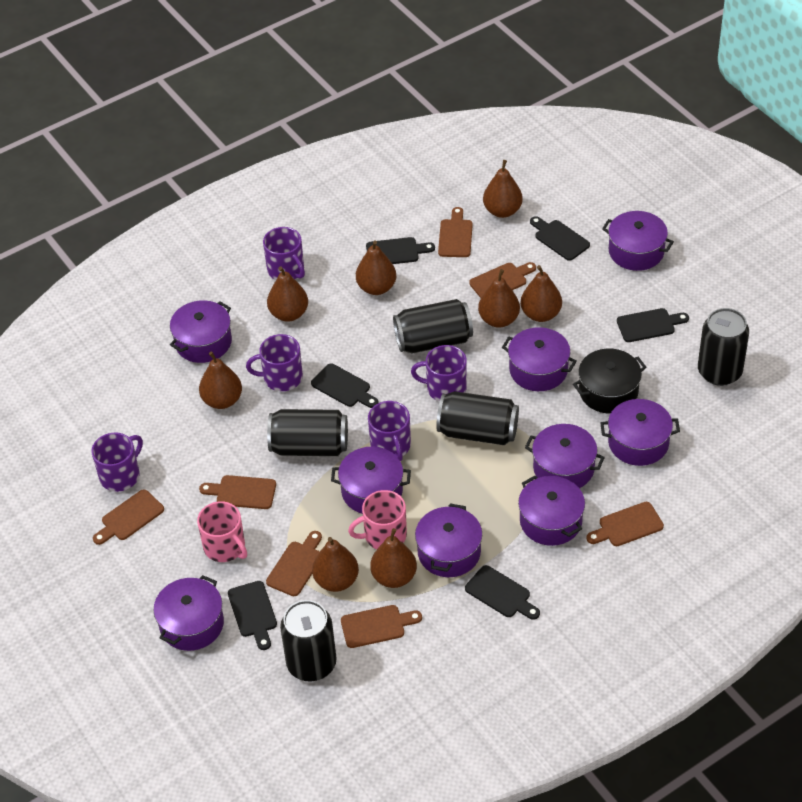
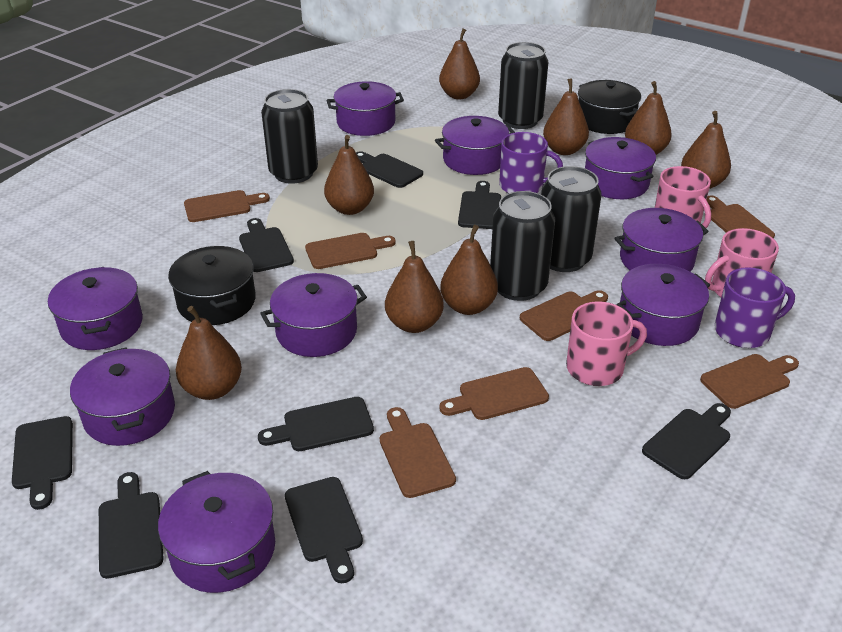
black can: [267,409,348,456] [280,600,337,681] [393,299,473,354] [436,391,519,445] [698,308,749,386] = 5 -> [261,89,318,184] [490,191,555,301] [498,42,548,129] [541,166,602,272] = 4
black cutting board: [228,581,277,650] [311,363,378,408] [366,237,435,264] [465,565,540,620] [530,216,590,261] [617,308,689,342] = 6 -> [12,416,73,510] [99,472,164,579] [239,218,294,272] [258,397,374,451] [285,477,363,583] [356,151,423,188] [458,181,501,229] [642,403,731,479] = 8
black pot: [573,349,646,413] = 1 -> [168,246,256,325] [578,80,641,134] = 2
pink mug: [197,501,247,562] [348,490,407,549] = 2 -> [566,301,647,386] [655,166,711,228] [705,228,779,297] = 3
purple mug: [92,432,143,492] [246,334,303,391] [263,227,305,280] [368,401,411,461] [411,345,467,402] = 5 -> [499,132,563,193] [715,267,795,348] = 2

